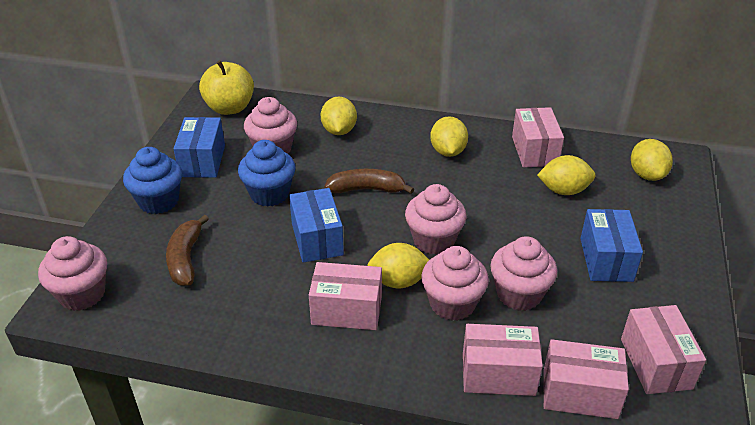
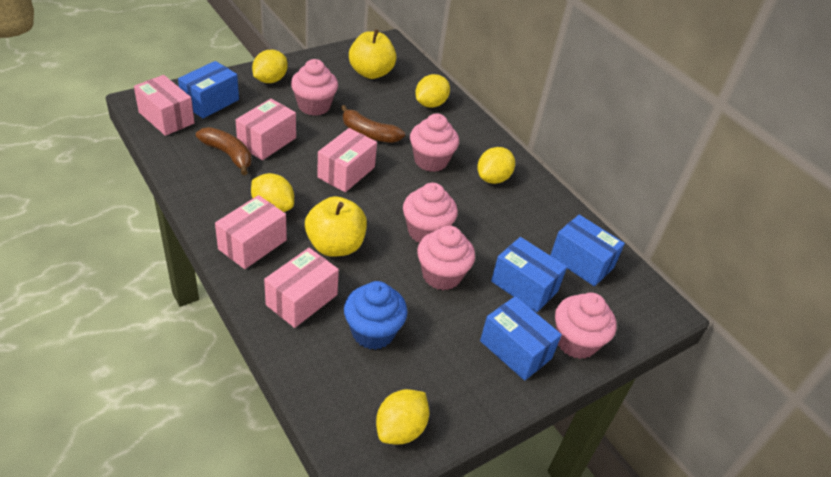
blue box: [173,117,225,178] [289,188,344,263] [580,209,643,282] = 3 -> [178,61,239,118] [480,296,562,381] [491,237,567,312] [550,215,625,286] = 4
blue cupcake: [123,147,182,214] [238,140,296,207] = 2 -> [344,281,408,350] = 1
yellow apple: [199,60,254,115] = 1 -> [305,196,367,257] [349,29,397,79] = 2

